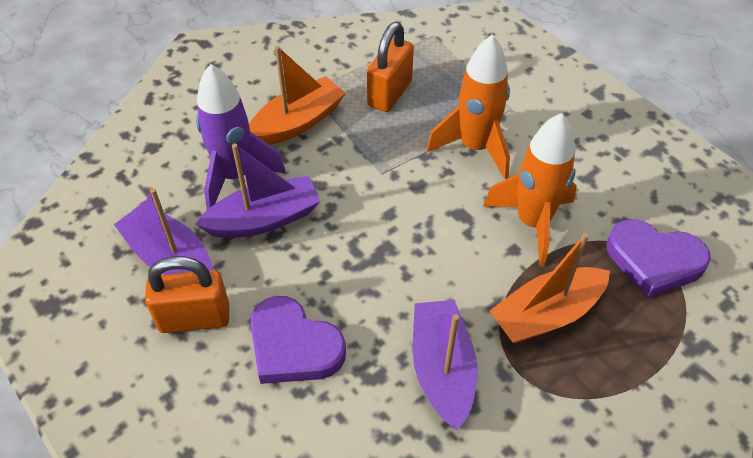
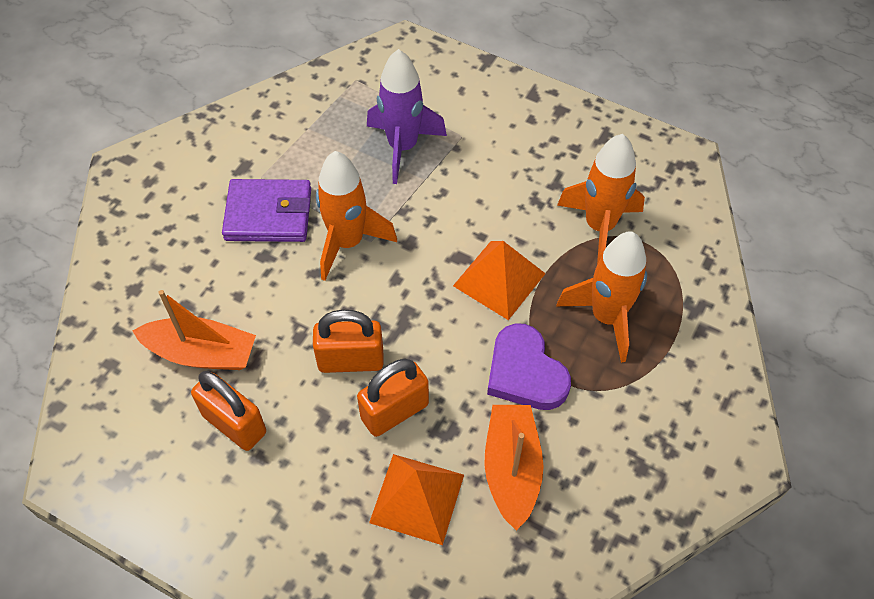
orange padlock: [145,256,229,333] [367,22,414,112] = 2 -> [191,371,266,451] [313,310,384,373] [357,359,429,437] = 3
orange pyramid: none = 0 -> [369,454,464,545] [453,241,546,320] = 2
orange rocket: [427,35,510,179] [483,113,577,267] = 2 -> [316,151,397,281] [556,232,647,363] [557,134,645,264] = 3
purple boat: [114,188,213,275] [196,144,321,238] [413,300,478,431] = 3 -> none = 0
purple heart: [250,296,346,384] [607,219,711,298] = 2 -> [487,324,571,410] = 1
purple wallet: none = 0 -> [222,179,311,242] = 1

